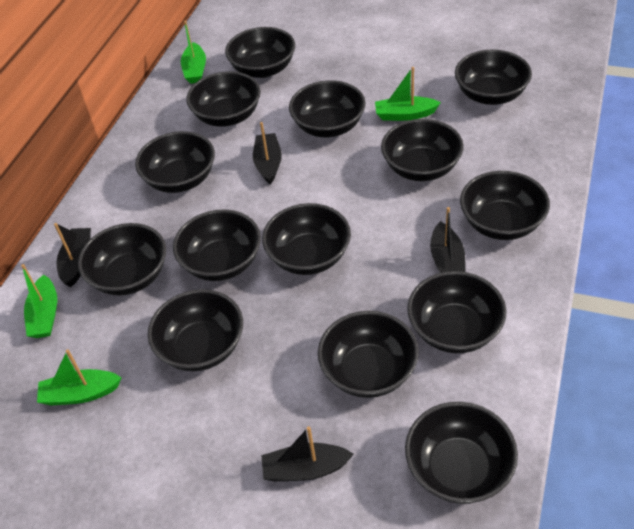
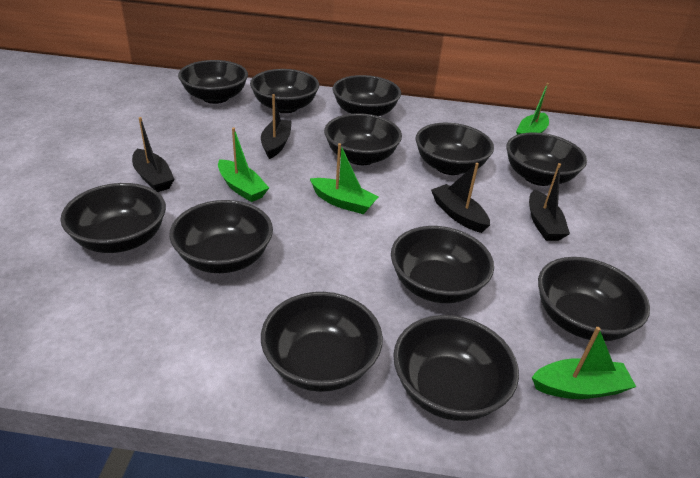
black bowl: [78,223,166,296] [135,131,215,193] [148,289,243,371] [173,210,261,281] [186,71,261,127] [225,27,295,78] [262,203,351,275] [289,80,366,137] [318,311,419,398] [381,119,464,181] [405,402,518,504] [407,271,507,353] [455,49,532,105] [460,171,550,240] = 14 -> [60,183,166,253] [169,200,273,273] [178,60,248,104] [250,69,319,113] [261,292,383,392] [324,113,402,165] [333,75,401,116] [391,226,494,303] [393,315,519,421] [415,123,494,175] [506,132,587,186] [538,257,650,341] = 12

